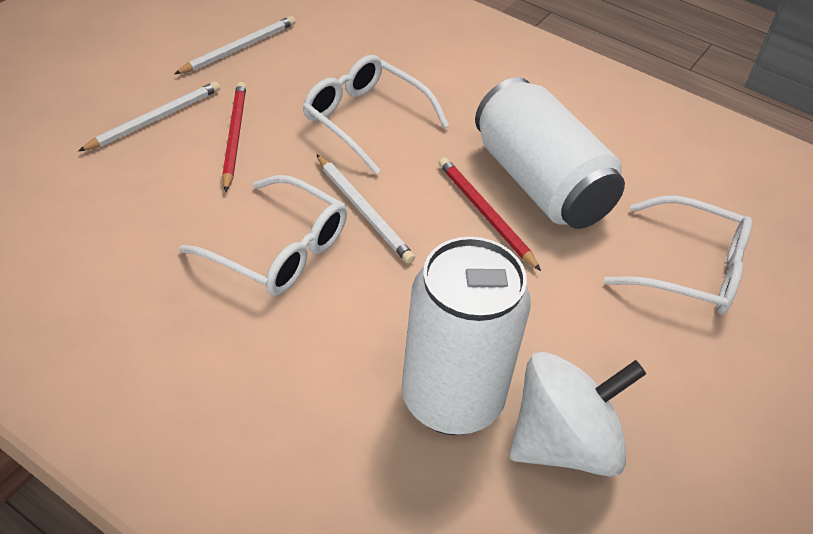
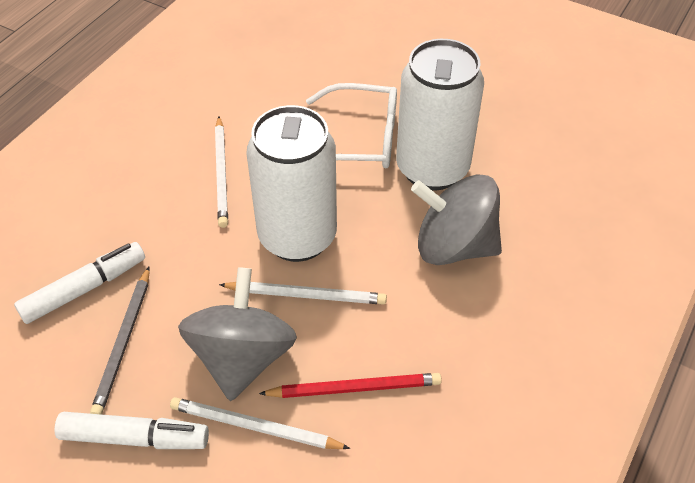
grey pencil: none = 0 -> [90,267,150,415] = 1
grey spinning top: none = 0 -> [178,267,297,401] [411,174,502,265] = 2
red pencil: [222,82,246,192] [439,157,541,271] = 2 -> [259,373,442,398] = 1
white glasses: [179,175,347,296] [303,55,449,174] [604,196,752,315] = 3 -> [306,83,397,168] = 1
white marker: none = 0 -> [14,242,145,324] [54,412,209,449] = 2
white spinning top: [509,352,646,477] = 1 -> none = 0

